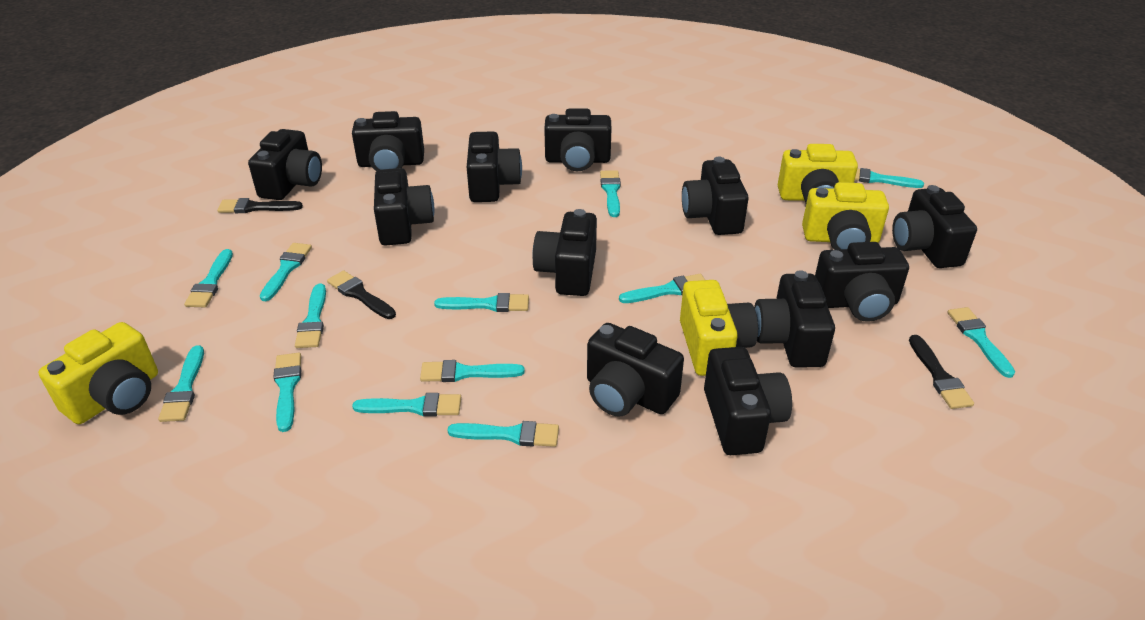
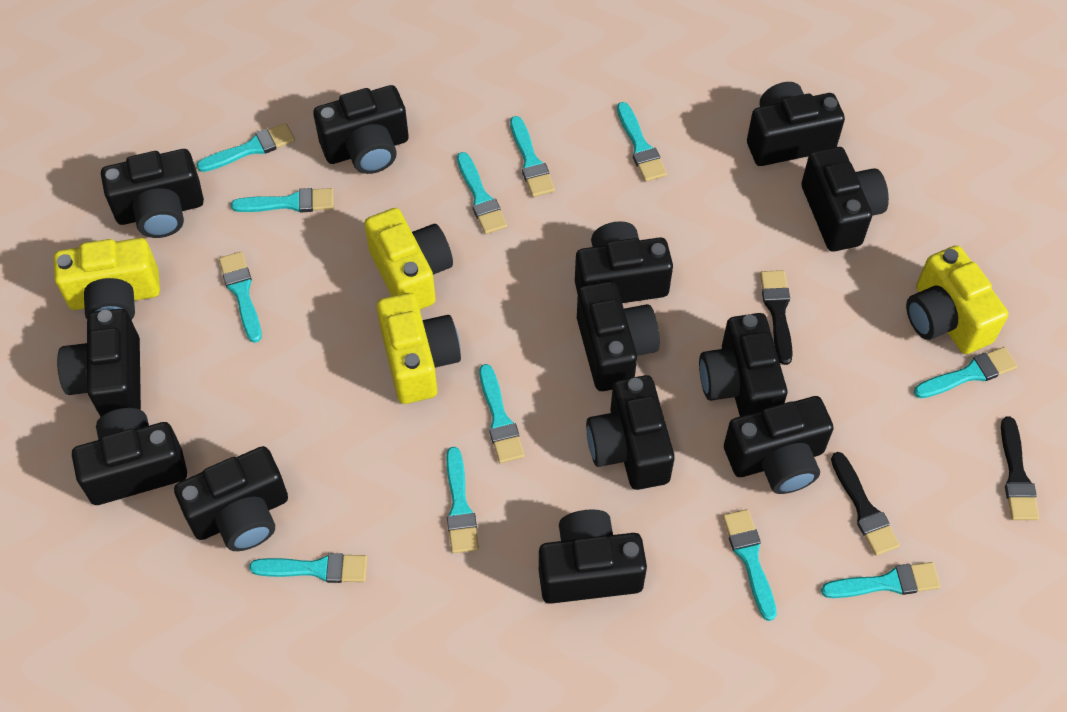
black camera: [248,129,322,200] [352,111,424,171] [374,168,434,246] [467,131,522,202] [532,209,597,296] [544,108,611,171] [587,323,684,417] [682,157,748,235] [704,347,792,455] [754,270,835,368] [815,242,909,322] [892,185,977,268] = 12 -> [57,309,141,417] [72,408,187,505] [101,149,204,238] [174,446,288,551] [313,85,409,174] [539,509,647,604] [575,221,673,303] [577,281,660,391] [586,375,675,490] [699,313,787,416] [724,396,834,494] [747,82,845,166] [802,147,889,252] = 13
turquoise brush: [158,345,204,422] [184,249,233,307] [260,243,312,301] [273,353,301,432] [295,284,326,348] [352,393,461,416] [420,360,525,382] [434,293,529,312] [447,421,559,447] [600,170,621,217] [619,274,705,303] [855,168,924,188] [947,307,1015,378] = 13 -> [197,123,295,172] [219,252,262,343] [231,188,334,212] [249,553,368,583] [446,447,479,553] [457,152,507,234] [479,364,524,463] [510,116,555,197] [617,102,667,182] [723,509,777,621] [821,562,940,598] [914,347,1017,398] = 12

